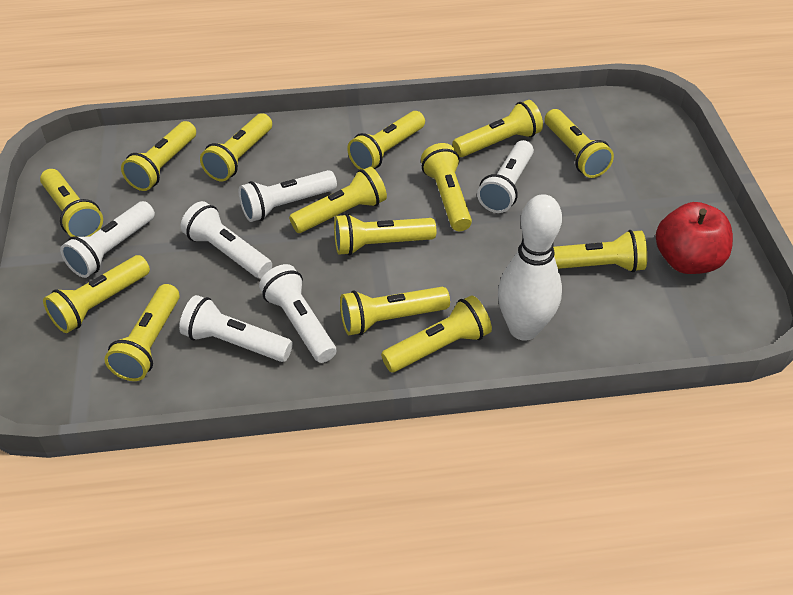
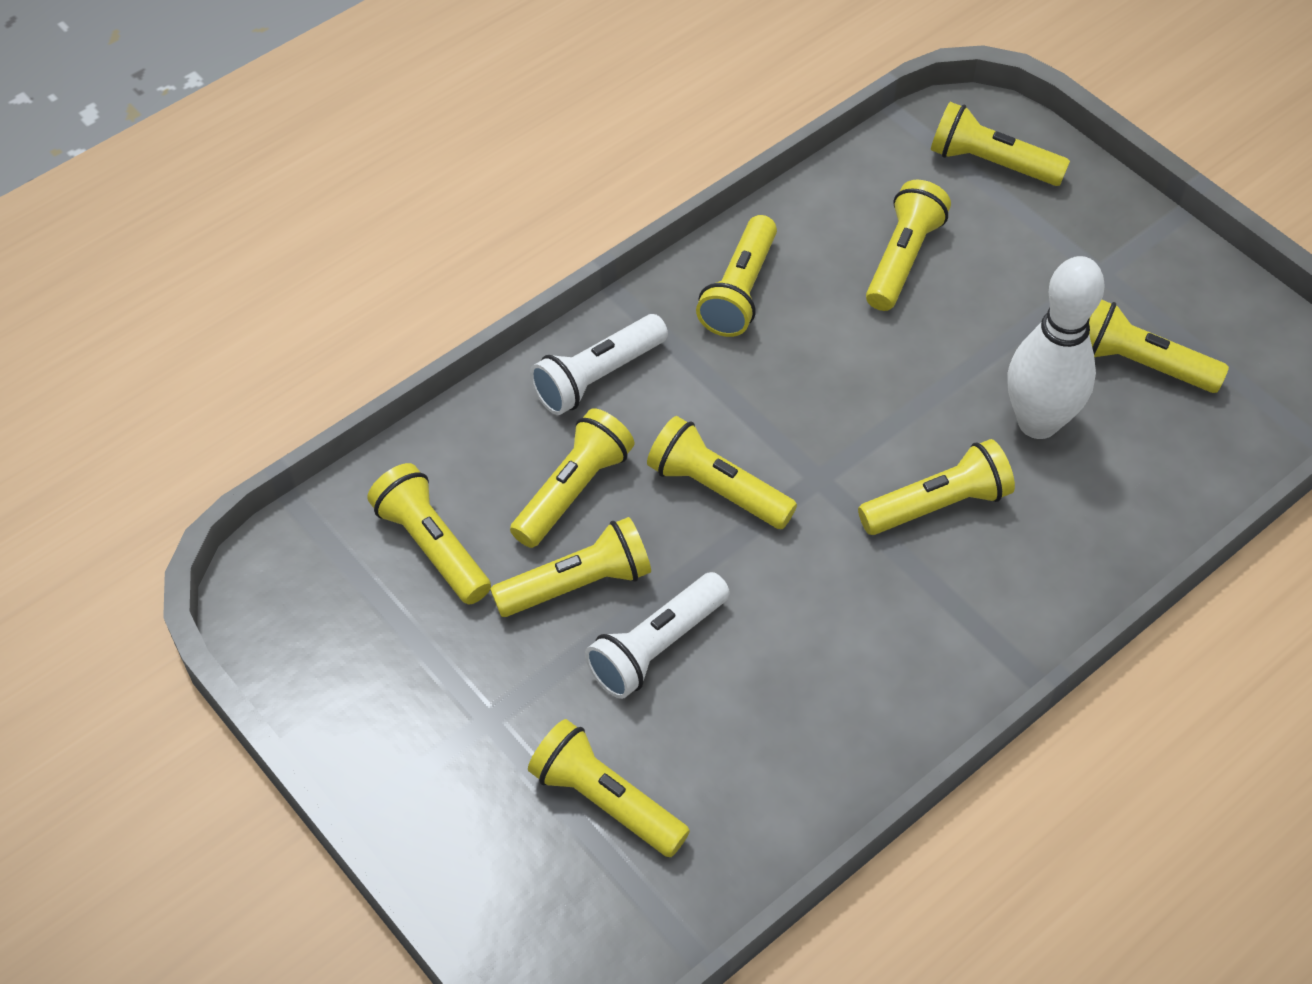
red apple: [656,202,733,274] = 1 -> none = 0
white flashlight: [60,201,155,278] [179,295,293,362] [181,201,272,279] [239,170,337,222] [259,264,336,363] [477,140,534,213] = 6 -> [530,314,668,415] [585,572,730,699] = 2
yellow flashlight: [40,169,103,237] [43,255,150,333] [105,284,180,381] [121,121,196,191] [200,113,272,181] [289,167,387,233] [334,214,436,255] [340,287,450,335] [347,111,425,170] [381,296,492,372] [421,143,472,231] [453,100,543,157] [545,109,614,178] [553,230,647,272] = 14 -> [367,463,491,604] [490,517,651,617] [510,408,635,548] [528,719,690,857] [647,416,797,529] [696,215,777,337] [858,439,1015,535] [866,180,951,311] [931,102,1070,186] [1089,299,1229,393] = 10

